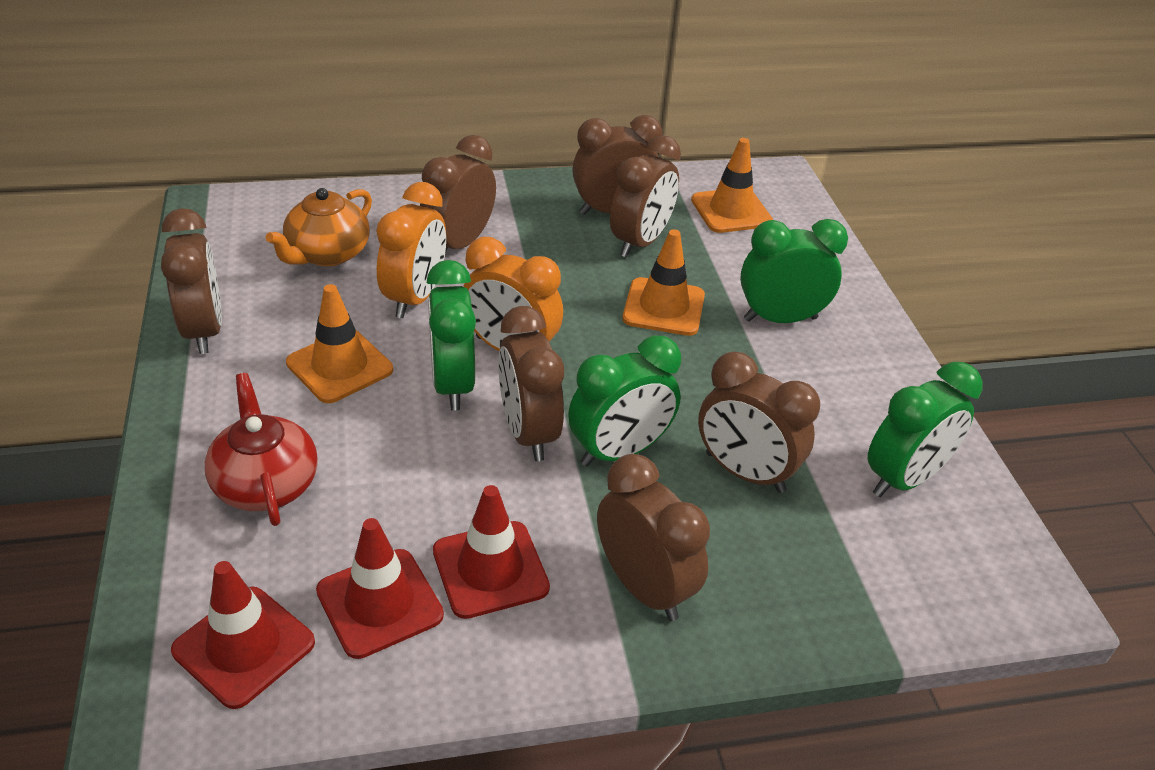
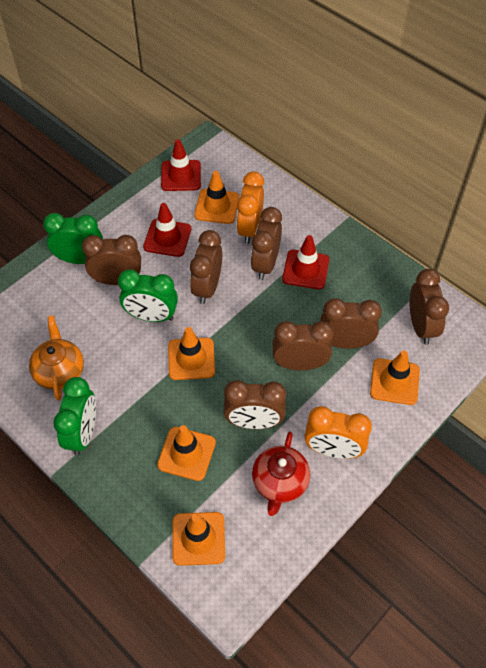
green clock: [427,260,476,411] [568,335,681,466] [740,219,848,323] [868,362,982,497] = 4 -> [43,213,103,264] [53,377,96,456] [118,269,178,322] = 3
orange traffic cone: [286,284,393,403] [622,229,705,336] [691,138,773,233] = 3 -> [157,425,216,481] [168,327,215,380] [172,512,225,566] [194,171,239,224] [370,351,420,405] = 5

